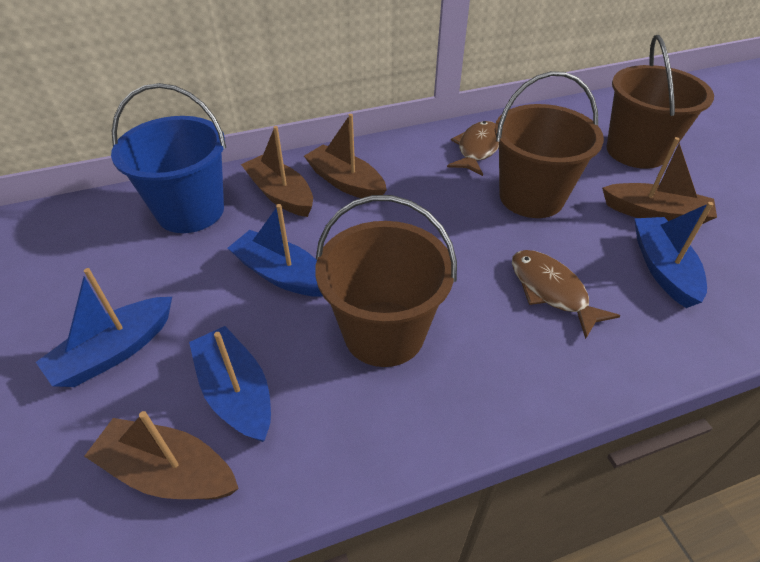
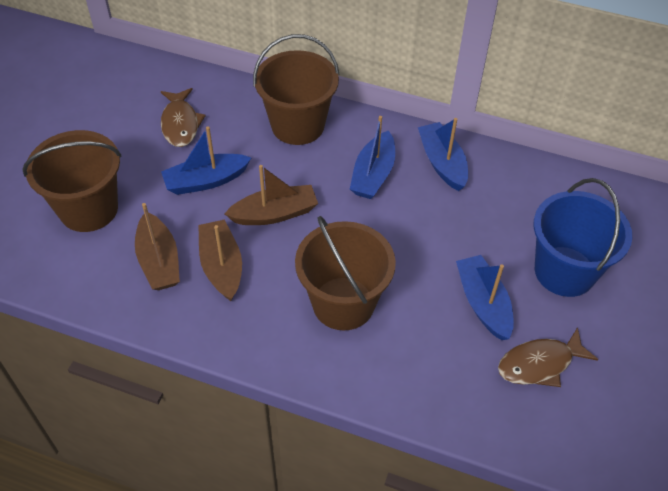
brown boat: [84,411,239,499] [241,126,313,217] [304,114,387,198] [602,137,717,224] = 4 -> [135,203,180,290] [198,219,242,301] [225,165,318,225] = 3

